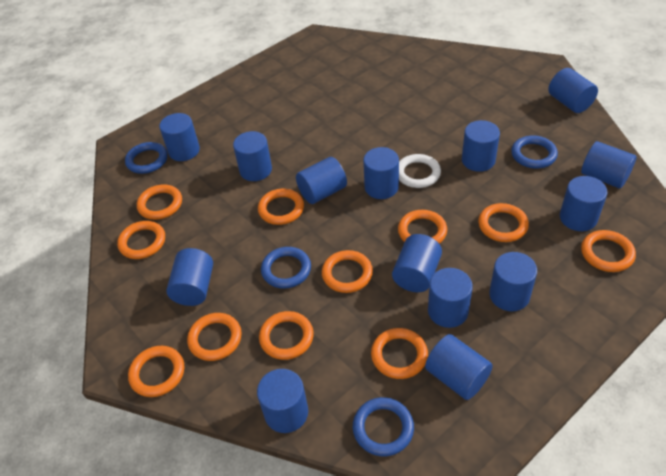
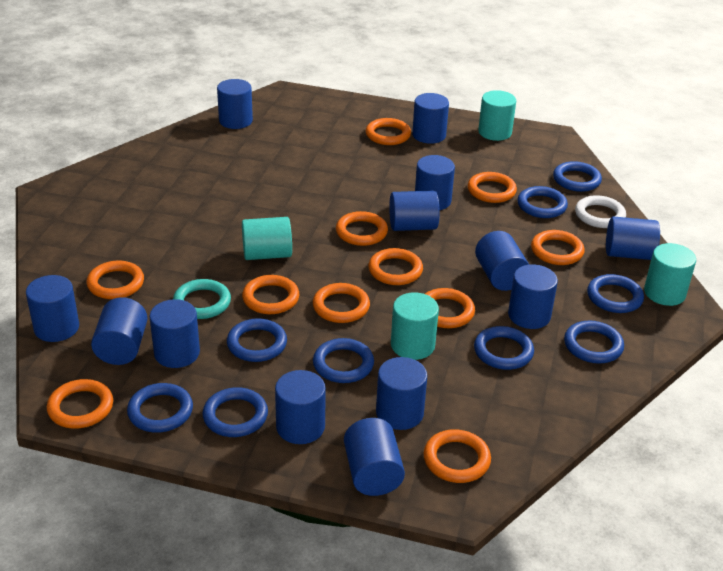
blue cylinder: [159,113,200,161] [166,248,213,306] [233,131,272,181] [257,369,308,433] [296,157,347,204] [363,147,399,199] [392,234,442,292] [425,334,493,400] [428,268,473,328] [462,120,500,172] [489,252,537,311] [548,68,598,113] [560,176,608,231] [581,141,637,188] = 14 -> [26,275,79,342] [91,297,148,365] [149,299,200,368] [217,79,253,129] [275,370,326,444] [344,418,405,496] [376,357,427,430] [389,191,440,231] [412,93,449,144] [415,155,455,210] [475,231,529,291] [508,264,558,329] [606,216,660,260] = 13
blue ring: [125,142,168,174] [261,247,311,289] [353,397,414,456] [511,135,558,169] = 4 -> [127,383,193,433] [202,387,268,437] [227,318,287,362] [313,338,374,383] [474,326,534,370] [517,186,568,218] [553,161,602,192] [564,321,624,364] [587,274,644,313] = 9
turquoise cylinder: none = 0 -> [242,217,292,260] [391,292,439,360] [478,90,516,141] [644,243,696,306] = 4
turquoise ring: none = 0 -> [173,279,231,319] = 1

